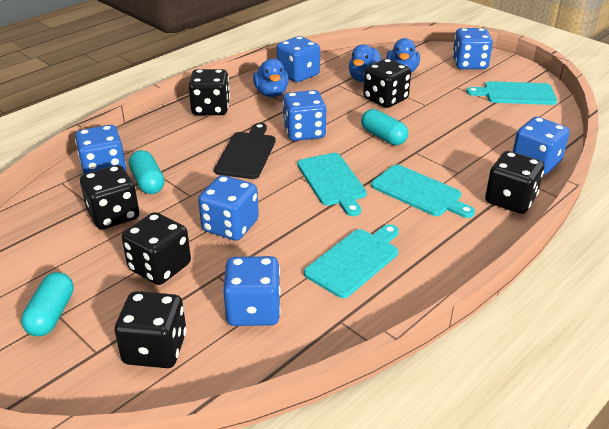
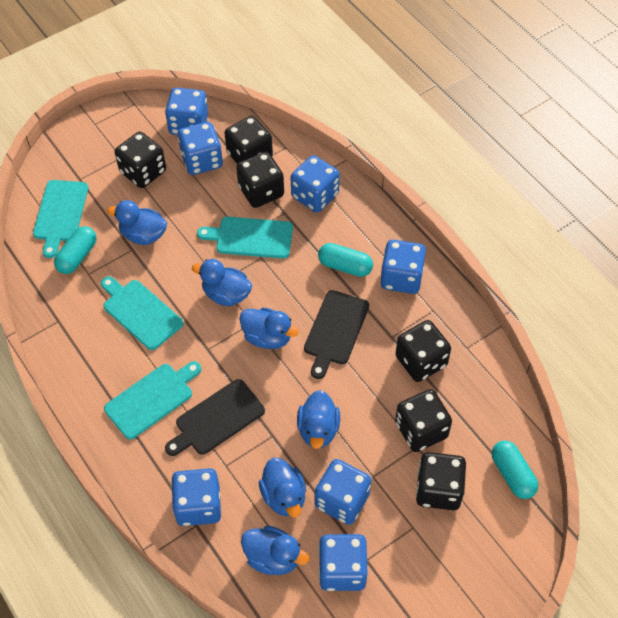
black cutting board: [214,123,276,179] = 1 -> [165,379,265,456] [304,290,369,379] = 2
blue duck: [253,59,289,97] [349,44,381,82] [386,38,420,73] = 3 -> [107,200,167,245] [192,259,252,306] [239,308,299,349] [241,526,309,575] [259,458,306,517] [297,390,340,449] = 6

